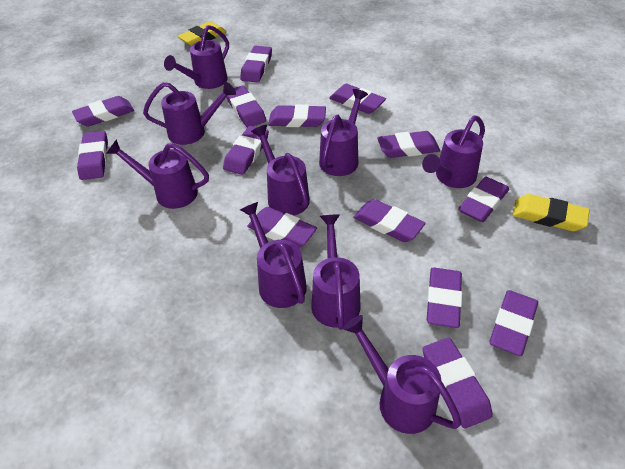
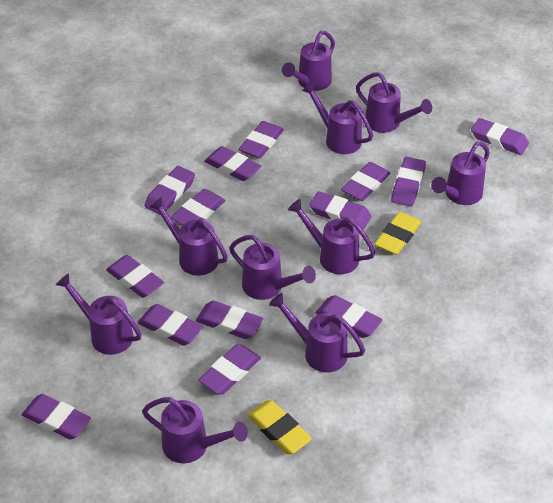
purple watering can: [106,139,209,209] [143,82,236,145] [164,25,229,89] [240,202,307,308] [251,125,310,215] [311,214,361,330] [319,89,368,176] [343,315,461,434] [422,116,485,188] = 9 -> [55,273,142,355] [142,397,248,463] [149,197,228,276] [229,235,316,300] [269,293,365,372] [282,31,335,91] [288,199,375,274] [302,82,373,154] [356,72,432,133] [431,141,490,205] = 10

